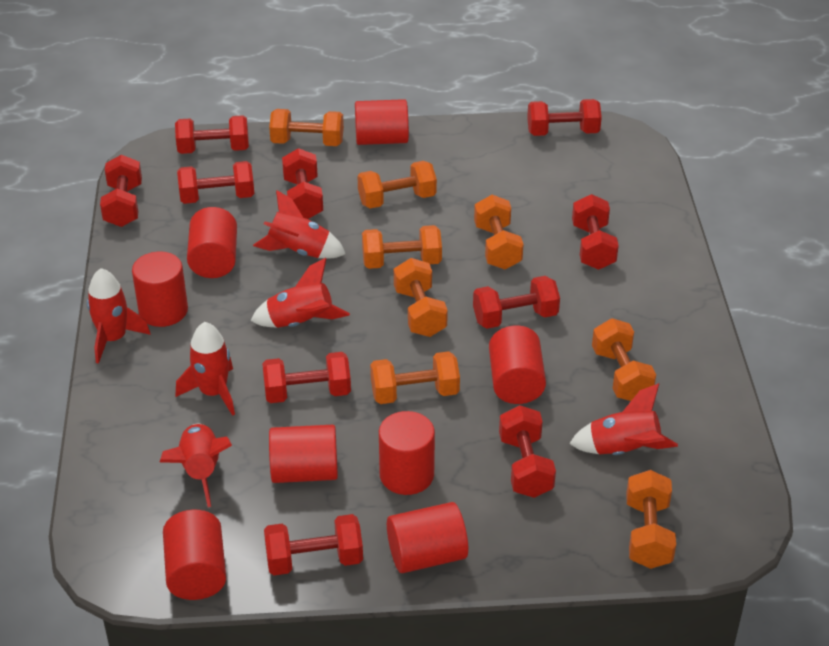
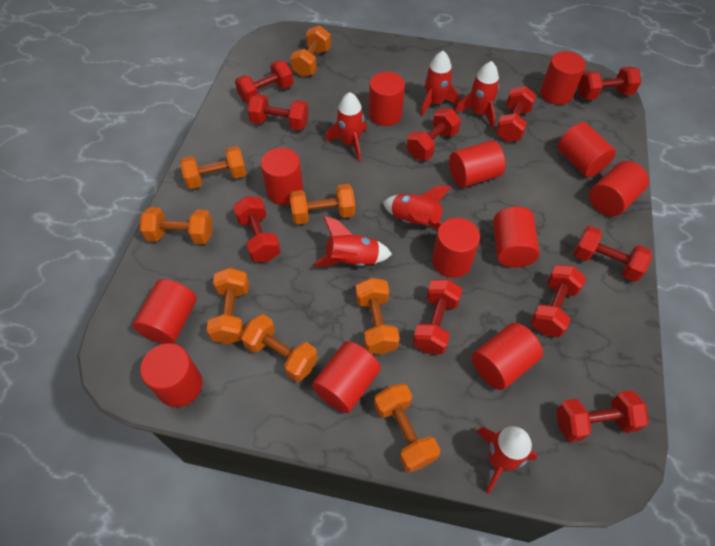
red cylinder: [132,251,188,327] [163,510,226,600] [187,207,237,278] [269,425,338,483] [355,99,409,145] [379,411,435,495] [387,502,468,573] [489,325,546,404] = 8 -> [133,279,197,344] [140,344,202,407] [261,148,303,205] [312,341,381,413] [369,72,405,126] [432,218,480,278] [449,140,506,188] [472,323,543,390] [493,206,540,268] [540,51,586,105] [558,122,616,177] [589,161,649,216] = 12

